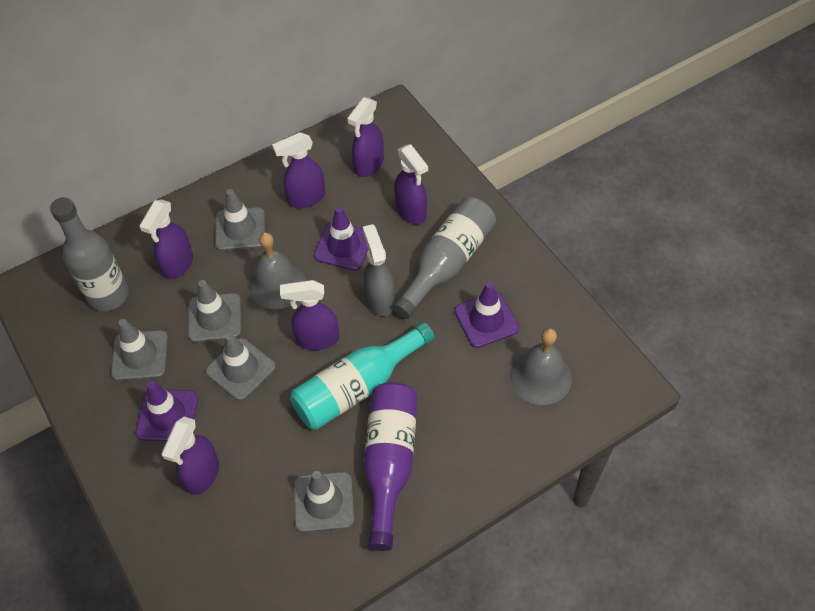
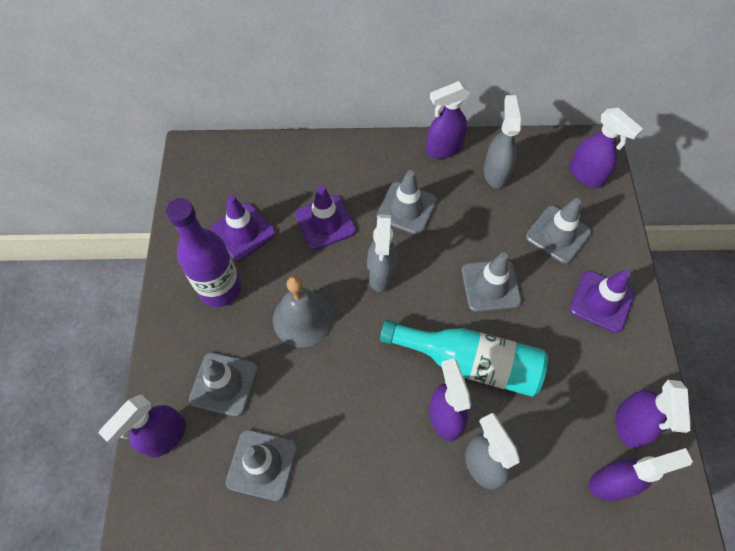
grey bell: [249,232,306,309] [510,328,572,405] = 2 -> [273,276,334,348] = 1
grey bottle: [50,197,129,311] [393,197,496,319] = 2 -> none = 0
grey spray bottle: [363,224,395,316] = 1 -> [367,214,397,292] [465,413,520,490] [484,95,522,189] = 3

